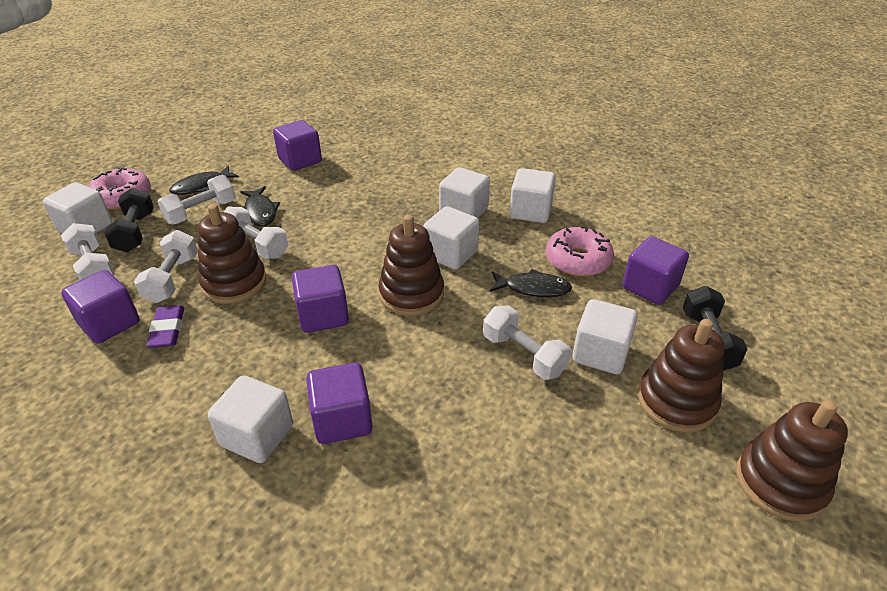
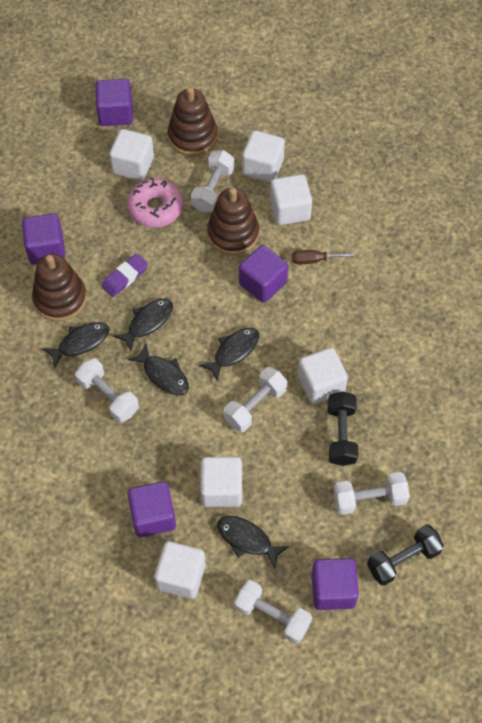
black fish: [169,166,239,195] [240,186,280,226] [489,269,572,297] = 3 -> [43,322,109,368] [113,299,173,351] [128,344,189,395] [199,328,259,381] [217,516,289,569] = 5
brown screwdriver: none = 0 -> [292,250,355,264] = 1
brown stacking toy: [198,204,267,304] [378,215,444,316] [638,319,725,433] [736,400,848,522] = 4 -> [32,254,87,321] [168,87,218,156] [207,188,259,255] = 3
pink donut: [87,167,151,210] [546,226,614,277] = 2 -> [127,177,183,228] = 1

